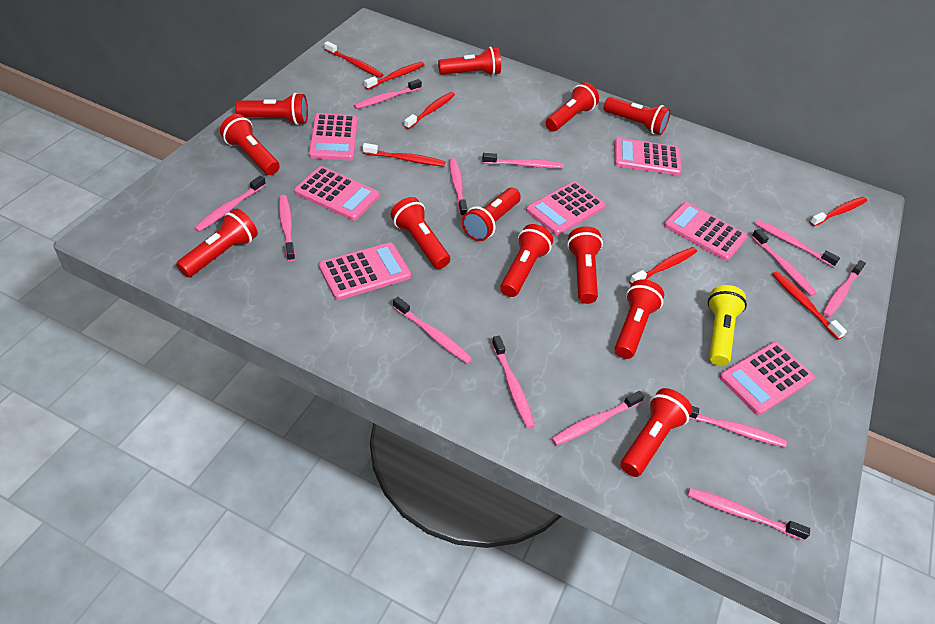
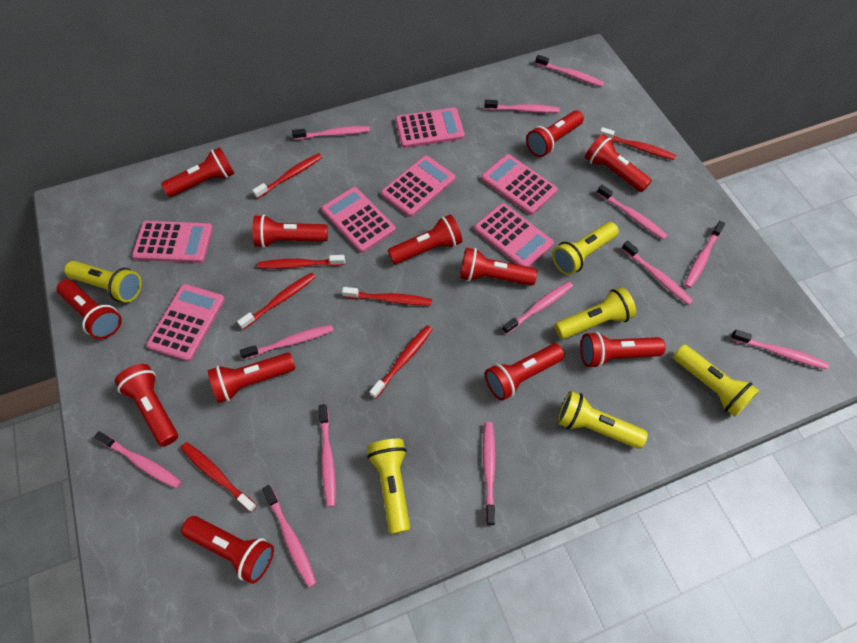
yellow flashlight: [708,285,747,366] = 1 -> [64,261,142,302] [367,439,410,534] [552,222,619,275] [555,287,636,339] [557,391,648,449] [673,345,759,417] = 6

